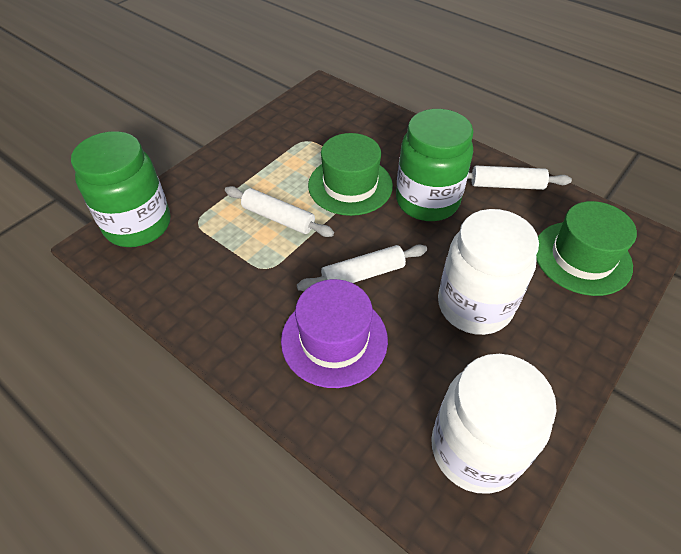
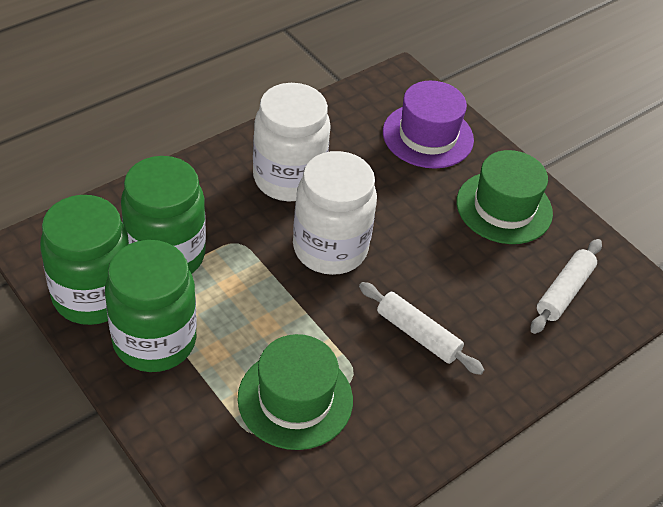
green jar: [71,131,170,247] [396,109,474,221] = 2 -> [40,195,129,325] [105,240,197,372] [121,156,206,274] = 3
white rolling pin: [225,186,334,237] [297,245,427,291] [467,166,572,190] = 3 -> [359,282,484,375] [531,239,602,334] = 2

